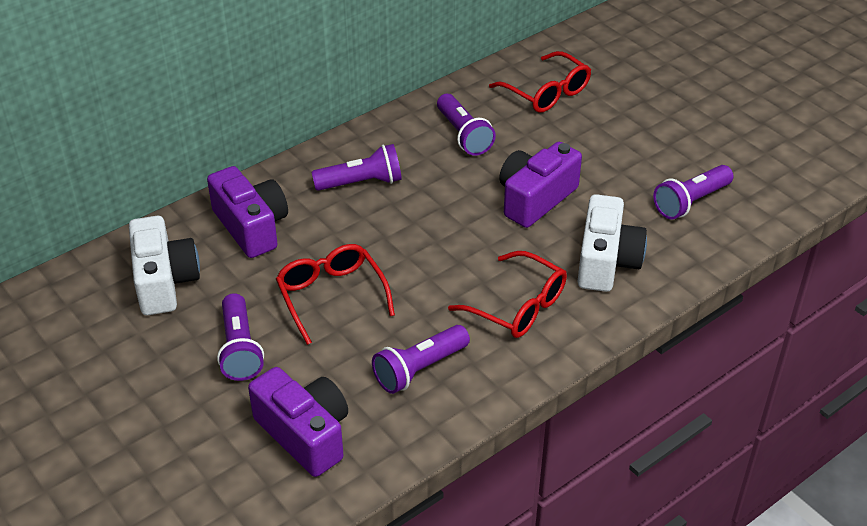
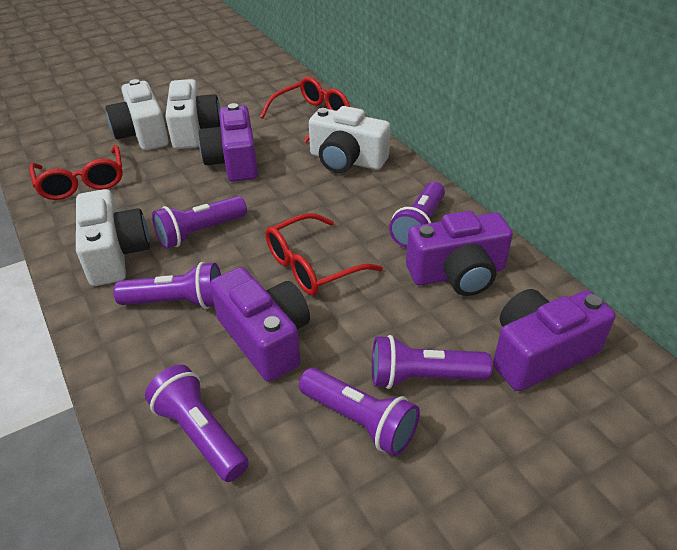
purple camera: [207,166,288,258] [248,367,348,477] [499,142,582,228] = 3 -> [199,103,258,182] [210,267,310,382] [406,211,513,296] [493,289,615,391] = 4
purple flashlight: [217,293,264,381] [312,144,402,191] [372,325,470,394] [437,94,496,156] [653,165,733,219] = 5 -> [113,262,221,309] [145,365,249,482] [152,196,247,249] [299,368,420,456] [372,335,492,389] [389,182,445,248] = 6
white camera: [129,216,200,315] [578,194,647,292] = 2 -> [76,189,150,286] [106,79,169,150] [165,79,221,149] [309,106,390,173] = 4

